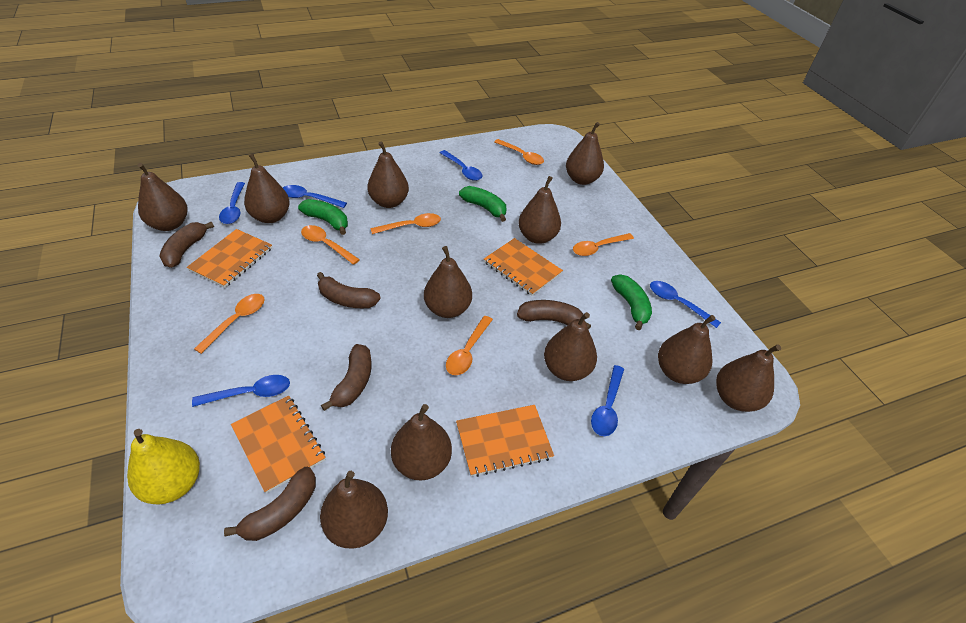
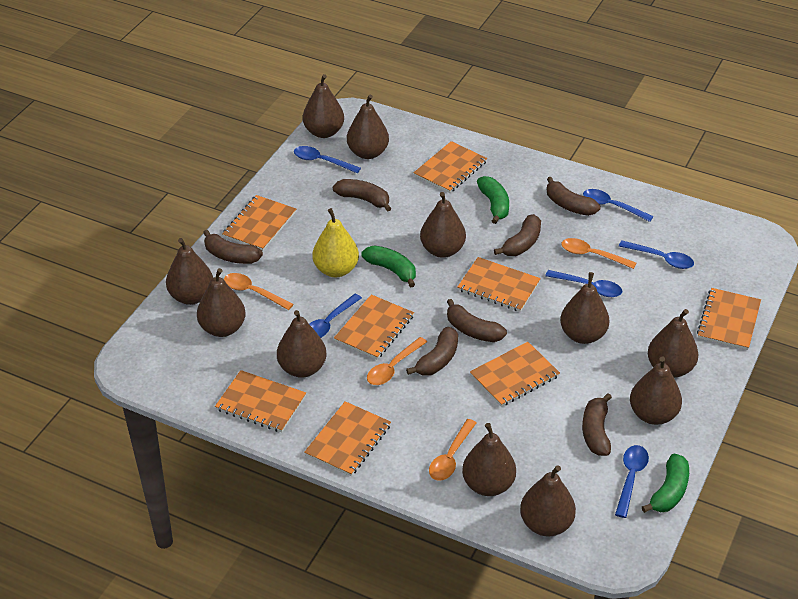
brown banana: [159,221,214,268] [224,467,316,541] [317,272,381,308] [321,344,372,411] [517,300,591,330] = 5 -> [203,230,263,264] [333,179,392,212] [406,327,458,376] [447,299,507,342] [494,214,541,256] [547,177,600,216] [582,393,612,456] = 7
orange notebook: [187,229,272,288] [231,395,326,493] [456,405,554,477] [484,238,563,296] = 4 -> [215,370,306,432] [222,195,296,251] [304,401,391,476] [334,294,414,359] [414,141,487,193] [457,257,541,312] [470,342,560,407] [697,288,761,350] = 8
orange spoon: [194,294,265,354] [301,225,360,265] [370,213,441,234] [446,316,493,375] [494,139,544,165] [573,233,634,256] = 6 -> [224,273,294,310] [367,337,427,385] [429,419,476,481] [561,238,636,269] = 4

